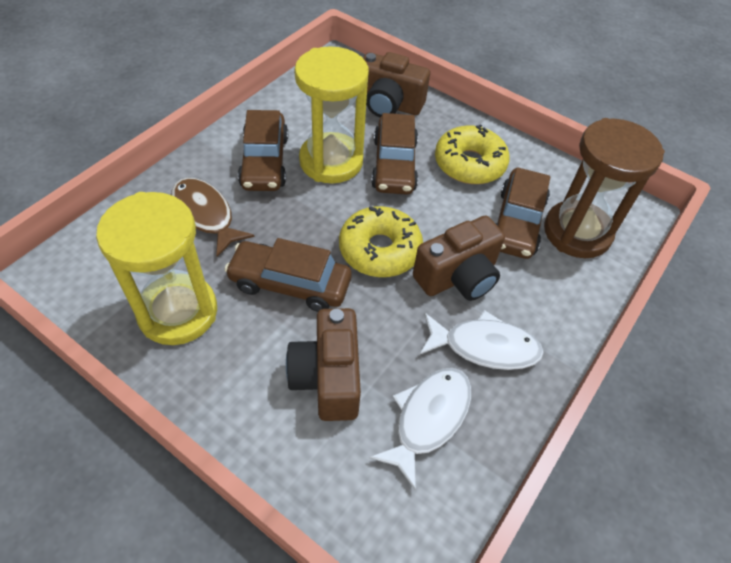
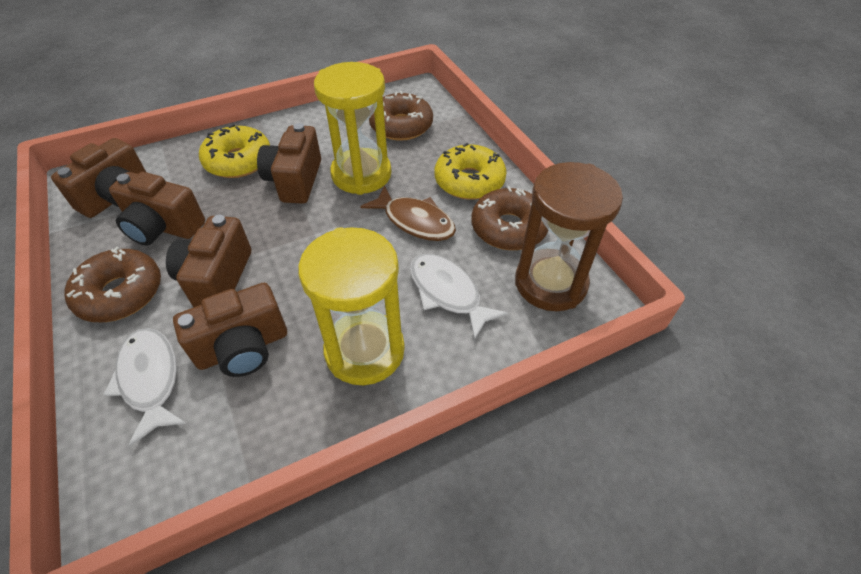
brown camera: [286,308,361,421] [363,52,430,117] [413,215,505,301] = 3 -> [51,138,146,218] [109,172,205,245] [166,215,251,307] [173,283,287,377] [257,123,321,204] = 5
brown car: [224,238,352,312] [238,110,288,191] [371,113,418,195] [495,167,550,259] = 4 -> none = 0
brown donut: none = 0 -> [64,247,161,322] [369,91,433,141] [471,186,549,250] = 3

